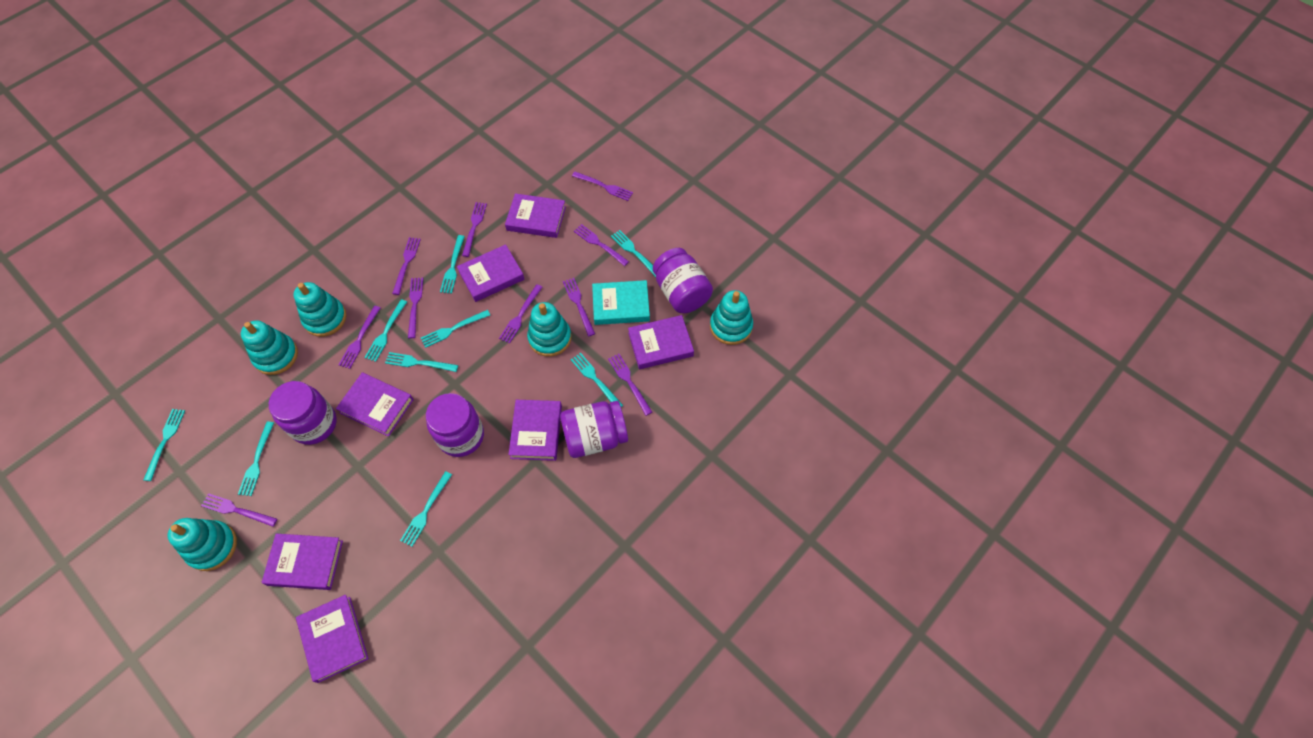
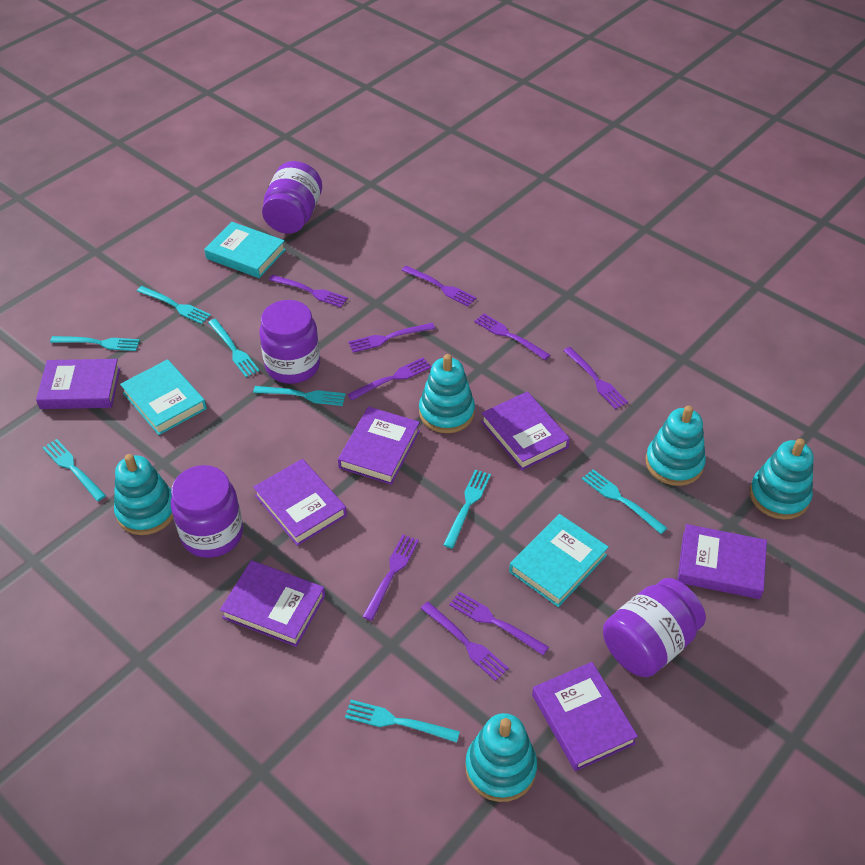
purple fork: [201,493,277,527] [339,306,380,369] [392,237,421,295] [408,278,423,338] [462,202,487,257] [499,284,543,344] [563,278,595,336] [572,172,633,201] [574,224,629,266] [608,354,652,416] = 10 -> [269,275,348,307] [347,358,431,400] [348,323,435,353] [362,535,419,621] [402,266,476,306] [420,602,509,681] [449,591,549,655] [474,313,550,360] [563,347,628,409] = 9
turquoise book: [592,280,650,325] = 1 -> [120,359,207,435] [204,222,286,278] [509,514,609,607] = 3
turquoise fork: [143,409,185,481] [238,422,274,496] [364,299,407,362] [385,352,458,372] [400,471,452,547] [421,310,490,348] [440,235,465,294] [571,353,623,407] [611,230,656,277] = 9 -> [42,439,106,501] [50,336,140,351] [137,286,211,324] [208,319,260,377] [253,386,346,406] [345,700,460,743] [443,469,491,549] [582,469,667,534] = 8

